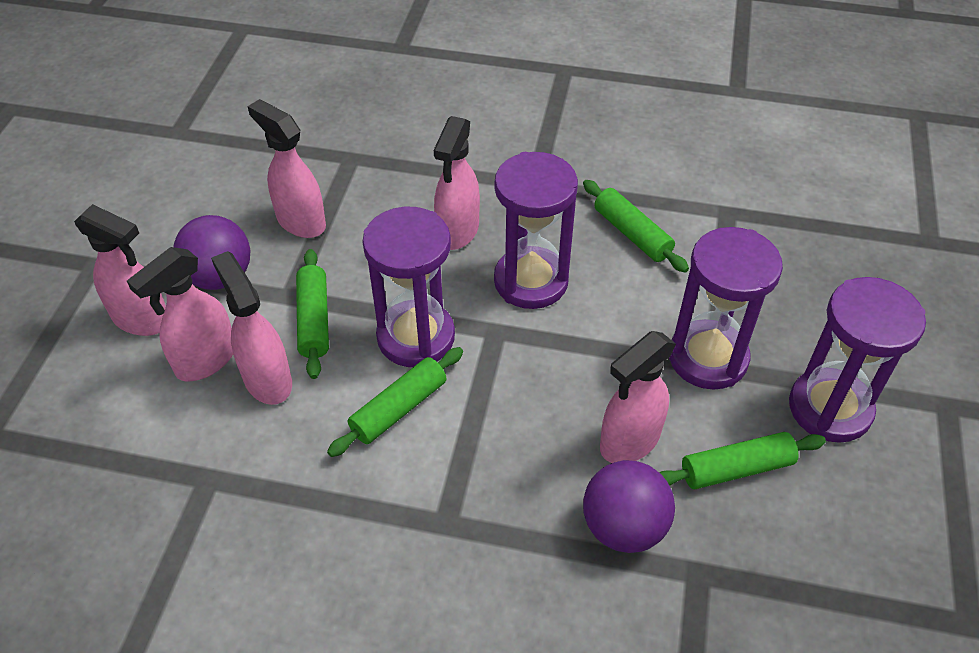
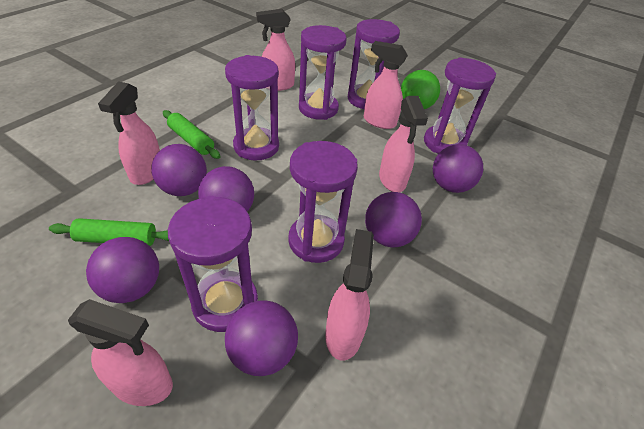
green ball: none = 0 -> [401,70,440,109] = 1
green rolling pin: [296,249,329,379] [327,347,463,457] [583,180,689,273] [659,432,826,489] = 4 -> [49,218,169,246] [163,110,221,159] = 2
purple ball: [174,215,250,290] [583,460,675,553] = 2 -> [86,237,159,303] [151,144,207,196] [198,166,254,212] [225,300,298,376] [365,192,422,247] [433,144,483,193] = 6
purple hourglass: [362,207,455,367] [494,152,578,309] [669,227,783,390] [789,277,926,443] = 4 -> [168,196,258,332] [225,55,279,161] [288,141,358,263] [299,25,347,120] [348,19,400,109] [424,57,496,154] = 6

